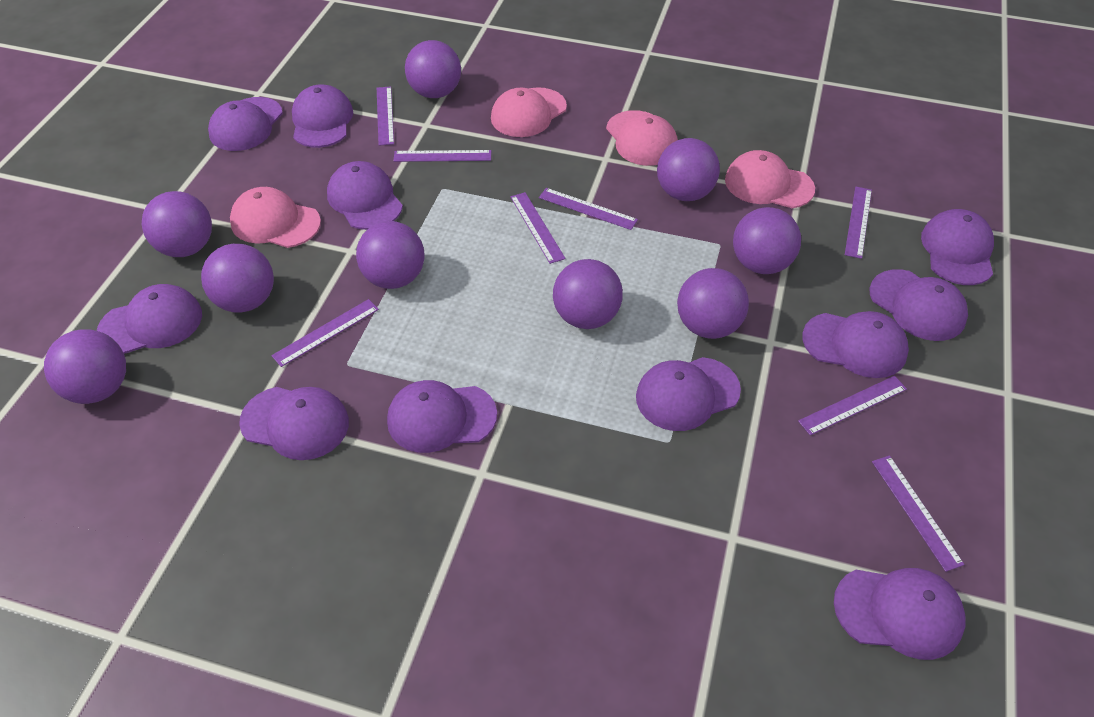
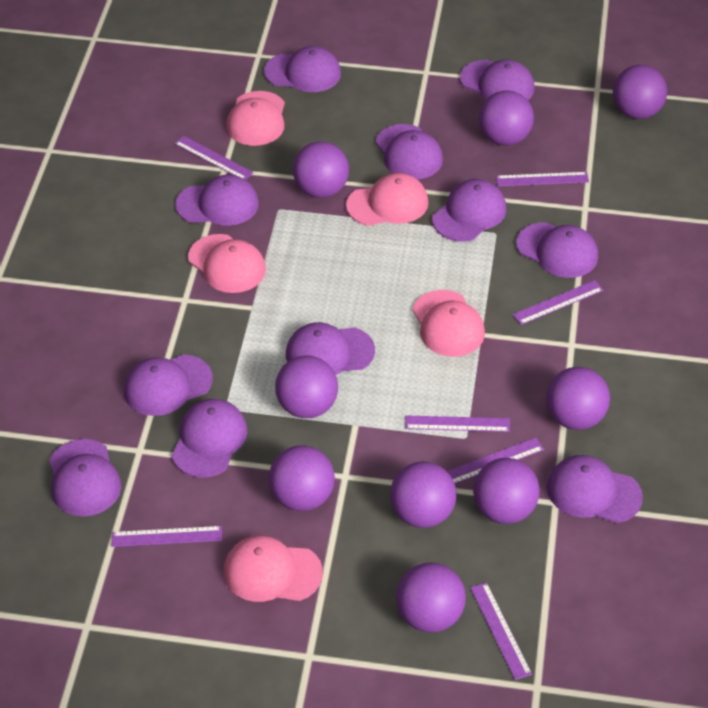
pink cap: [230,187,321,248] [491,87,567,137] [606,110,678,166] [725,150,815,208] = 4 -> [188,234,266,293] [224,535,323,602] [226,91,285,146] [346,173,428,226] [413,290,485,357] = 5
purple ruler: [271,299,379,367] [377,86,394,146] [393,150,491,162] [510,192,566,264] [539,188,638,230] [798,376,907,435] [845,187,872,259] [872,456,965,572] = 8 -> [112,526,222,547] [174,136,254,180] [405,416,510,432] [447,438,544,484] [470,582,532,680] [496,172,589,186] [513,280,604,325] = 7

